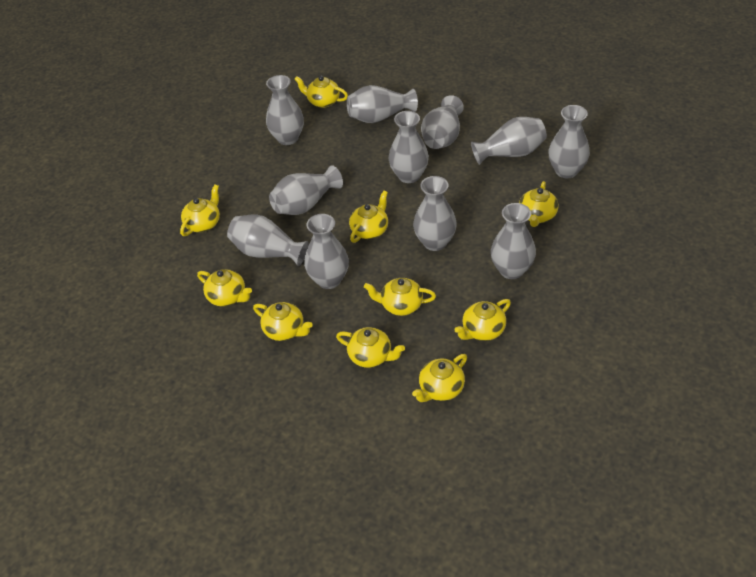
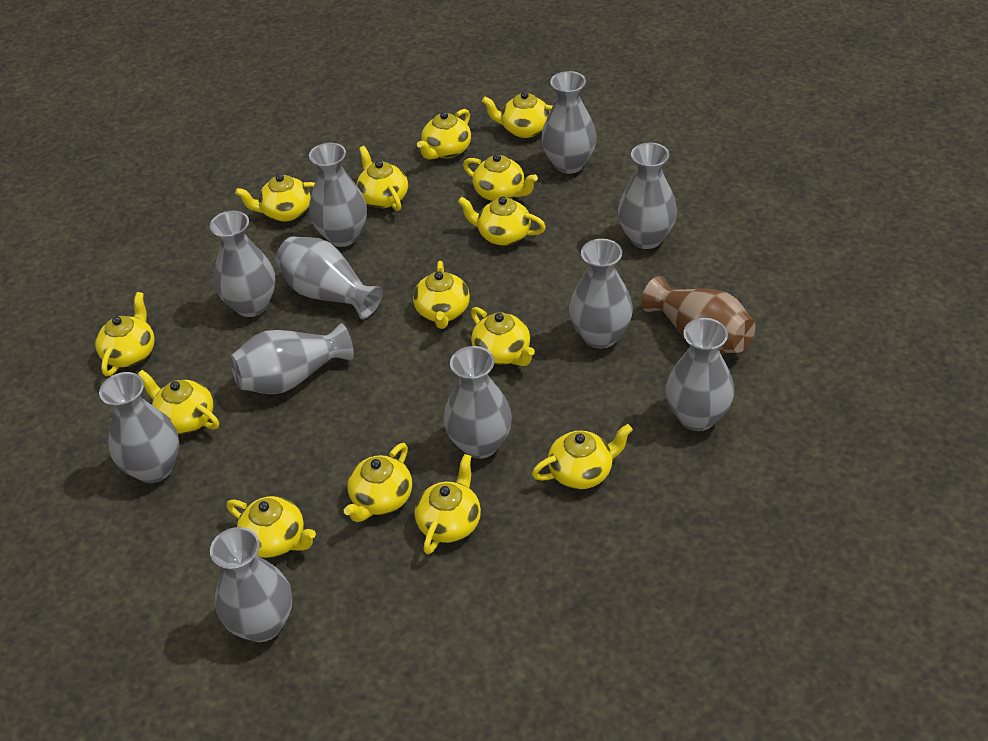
brown vase: none = 0 -> [641,276,755,354] = 1
yellow teapot: [180,185,220,236] [197,269,252,307] [253,302,313,341] [295,76,348,108] [336,327,405,368] [349,191,388,243] [364,278,436,316] [412,354,467,402] [455,299,511,341] [519,181,558,227] = 10 -> [95,292,155,376] [138,370,219,434] [226,496,316,558] [235,174,315,222] [344,443,412,522] [356,146,408,211] [413,261,470,329] [415,454,481,554] [417,109,471,159] [458,196,546,246] [463,154,538,201] [471,307,535,366] [482,91,552,138] [532,424,633,489] = 14

